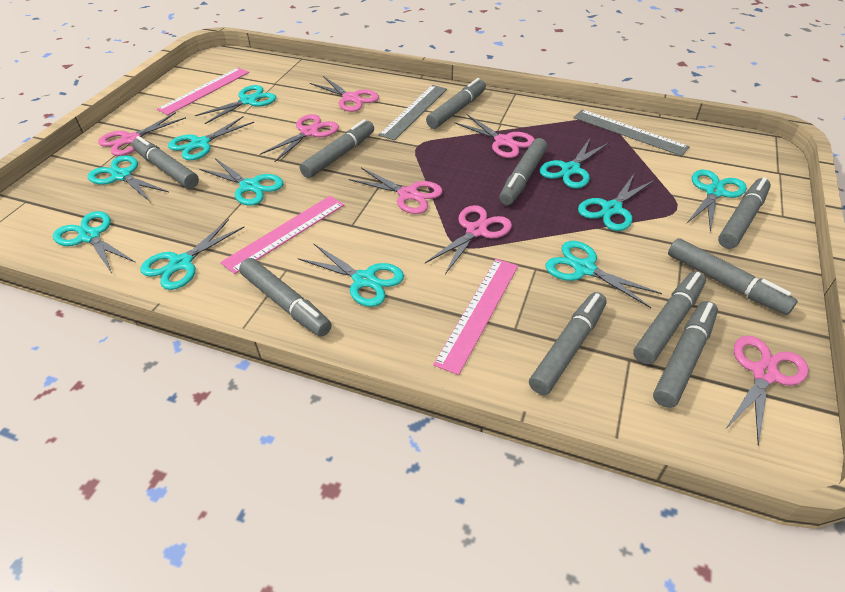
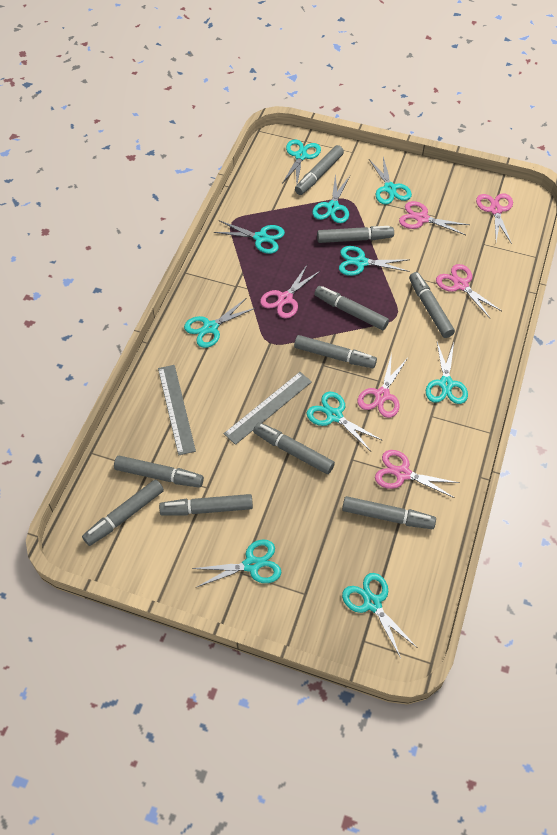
pink ruler: [157,68,249,115] [220,196,344,274] [433,259,518,375] = 3 -> none = 0
pink scissors: [98,112,186,156] [260,114,339,162] [310,76,379,112] [349,168,443,214] [425,205,512,274] [454,114,534,158] [726,336,809,446] = 7 -> [260,265,320,319] [357,353,408,418] [375,450,460,498] [399,201,470,235] [436,264,502,318] [476,193,513,244] = 6
turquoise scissors: [53,211,135,273] [88,155,169,202] [140,219,244,290] [168,116,254,160] [195,85,276,124] [199,158,284,206] [298,243,404,307] [539,138,609,189] [545,241,662,308] [578,174,655,231] [687,170,747,232] = 11 -> [184,298,255,348] [192,539,281,587] [214,220,285,254] [282,139,321,184] [306,392,383,451] [312,174,350,223] [339,246,410,276] [342,573,416,658] [369,157,412,205] [426,342,468,404] = 10

